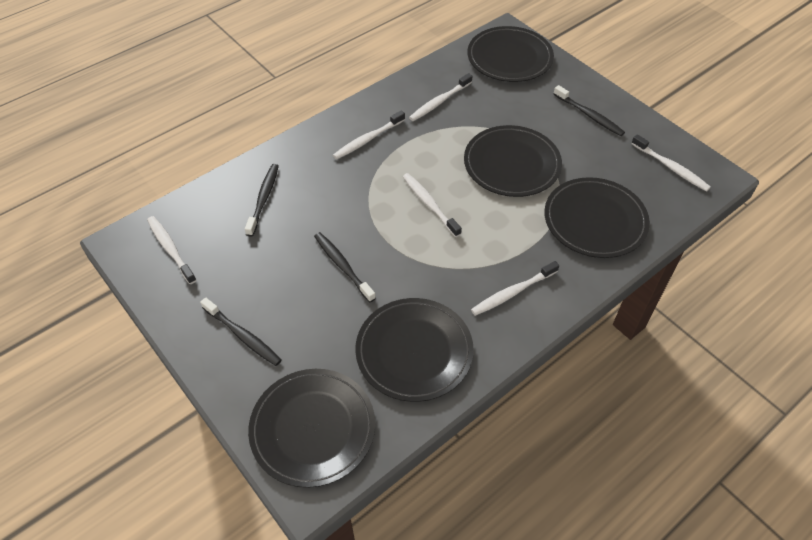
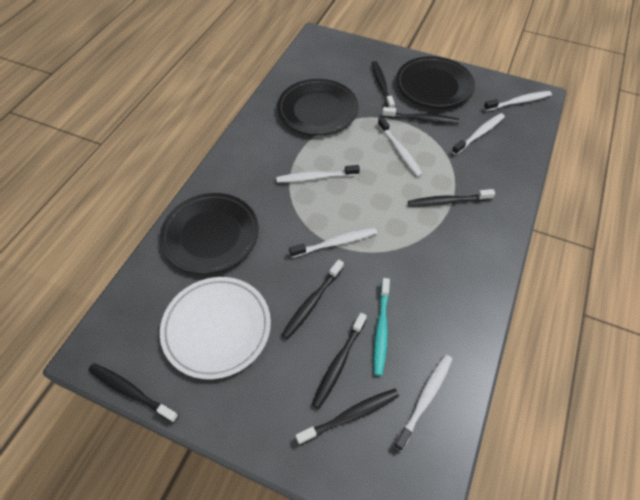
black plate: [248,369,375,488] [355,298,474,402] [464,125,562,197] [467,26,554,82] [544,177,650,258] = 5 -> [160,193,259,274] [277,79,359,135] [396,56,475,109] = 3
black toothbrush: [200,297,282,366] [245,164,279,237] [314,232,376,302] [554,85,625,136] = 4 -> [88,363,179,423] [281,259,344,339] [296,389,399,445] [312,313,367,409] [372,61,395,108] [382,107,459,124] [408,189,495,207] = 7
turquoise toothbrush: none = 0 -> [373,278,390,376] = 1
white plate: none = 0 -> [160,277,271,379] = 1

